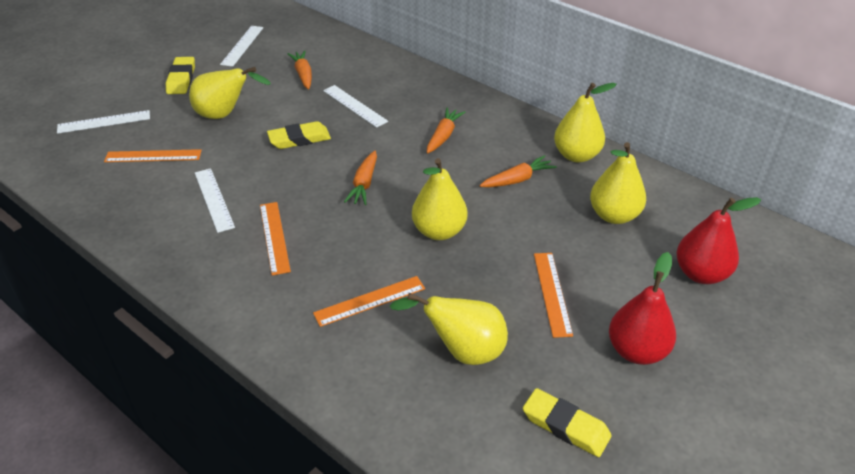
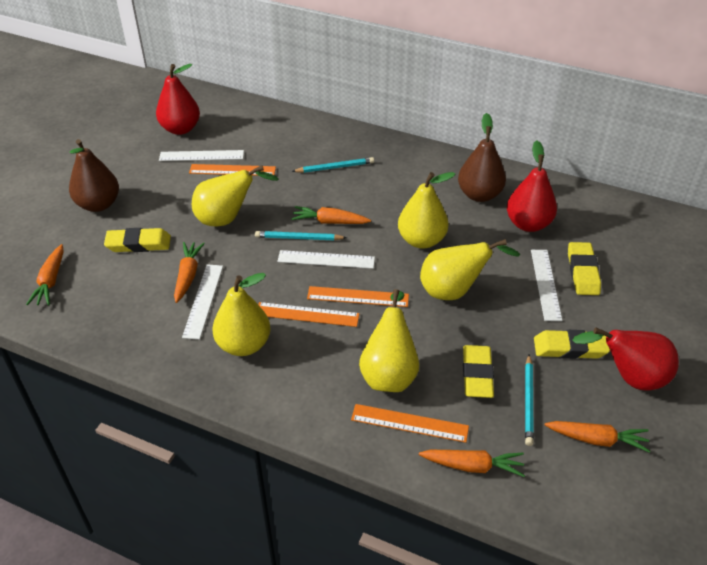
brown pear: none = 0 -> [69,139,119,212] [458,113,506,202] = 2
orange carrot: [288,51,312,89] [344,151,377,205] [427,107,465,154] [480,155,557,187] = 4 -> [26,244,64,306] [174,242,205,303] [291,206,371,224] [419,450,525,477] [545,421,650,453] = 5
red pear: [609,252,676,365] [676,197,761,284] = 2 -> [156,64,200,135] [507,141,557,232] [572,328,679,391] = 3
turquoise pencil: none = 0 -> [255,231,347,240] [292,157,374,173] [525,355,534,446] = 3
yellow eraser: [166,57,195,94] [267,121,331,149] [523,388,612,457] = 3 -> [104,228,171,252] [463,345,494,398] [534,330,610,359] [568,242,601,295] = 4

